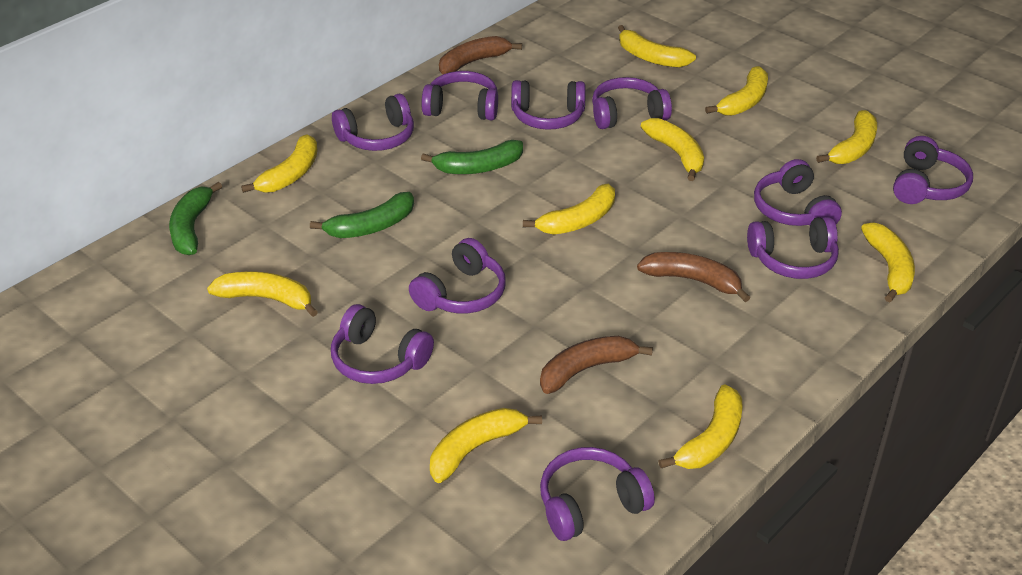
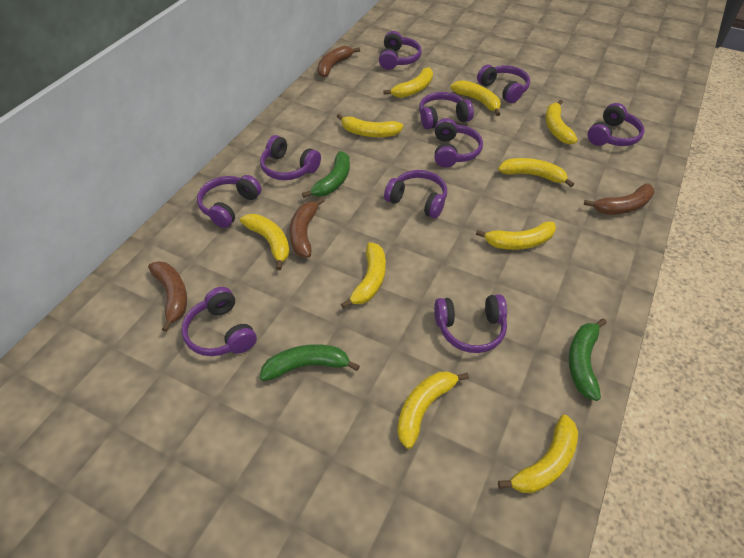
brown banana: [439,36,522,74] [540,336,653,394] [637,252,750,302] = 3 -> [148,261,187,332] [289,197,325,258] [318,46,360,78] [584,183,654,215] = 4

